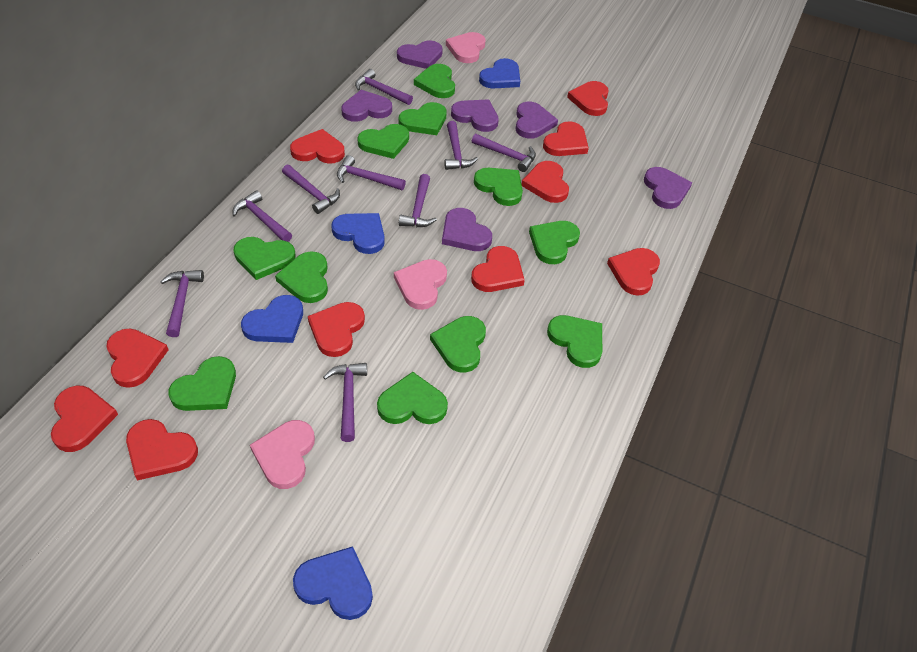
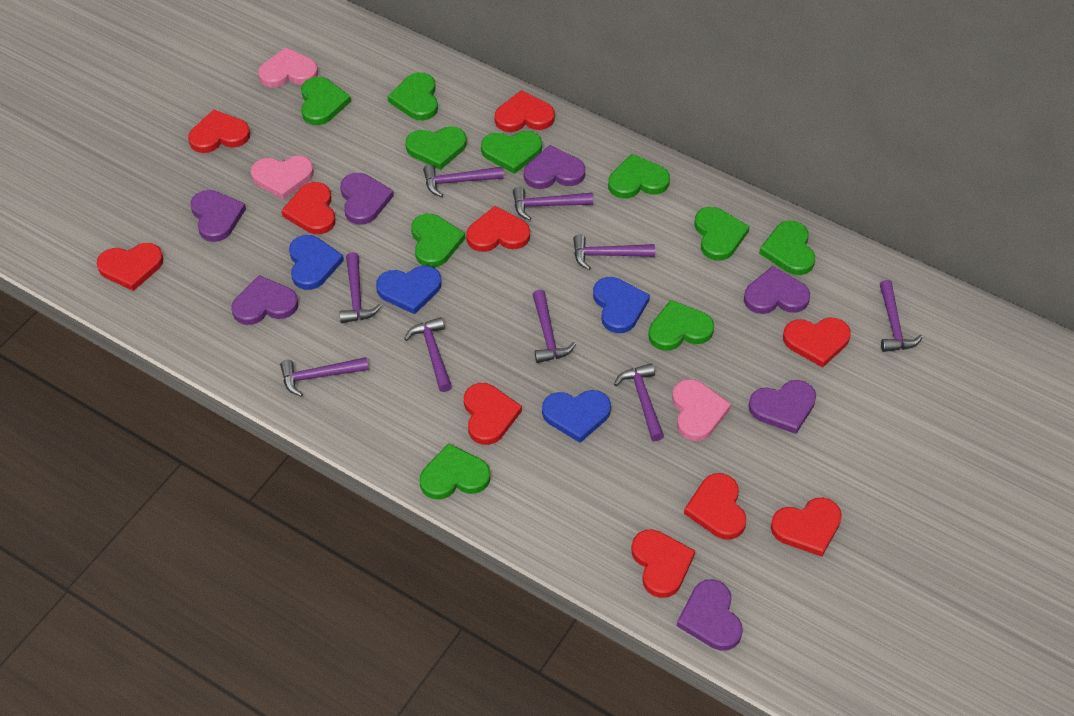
green heart: [169,356,236,411] [233,237,296,280] [275,251,328,303] [357,124,409,159] [377,372,448,424] [399,102,447,135] [414,64,455,98] [430,316,486,373] [474,168,523,206] [529,221,580,264] [547,315,602,368] = 11 -> [301,77,351,125] [388,72,438,120] [405,126,467,170] [411,214,465,268] [420,443,490,499] [481,131,542,174] [608,154,670,199] [648,300,714,351] [694,207,750,261] [759,221,815,275] = 10
purple heart: [342,90,392,122] [397,40,443,69] [442,208,492,251] [451,99,499,132] [516,102,558,139] [644,167,692,209] = 6 -> [191,190,246,242] [231,275,298,325] [340,173,394,225] [524,145,585,189] [677,579,743,651] [744,266,810,314] [748,380,816,434] = 7

